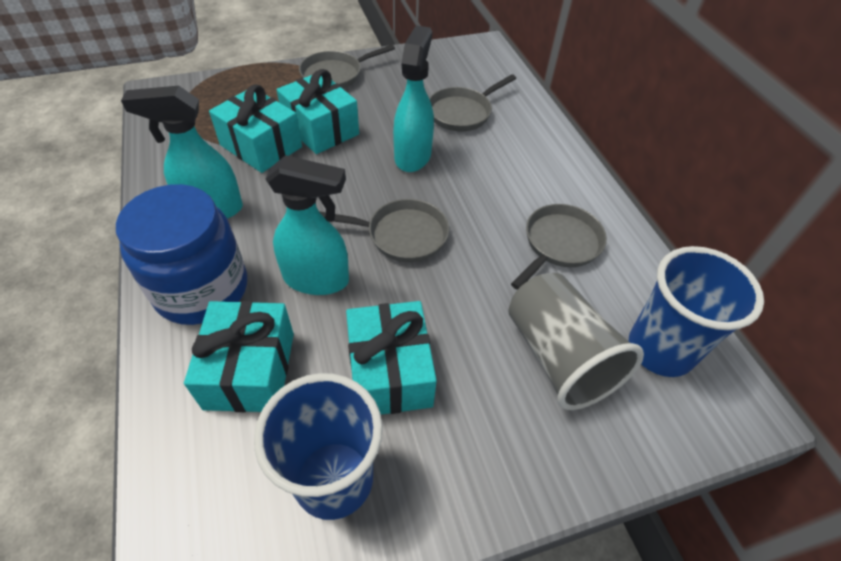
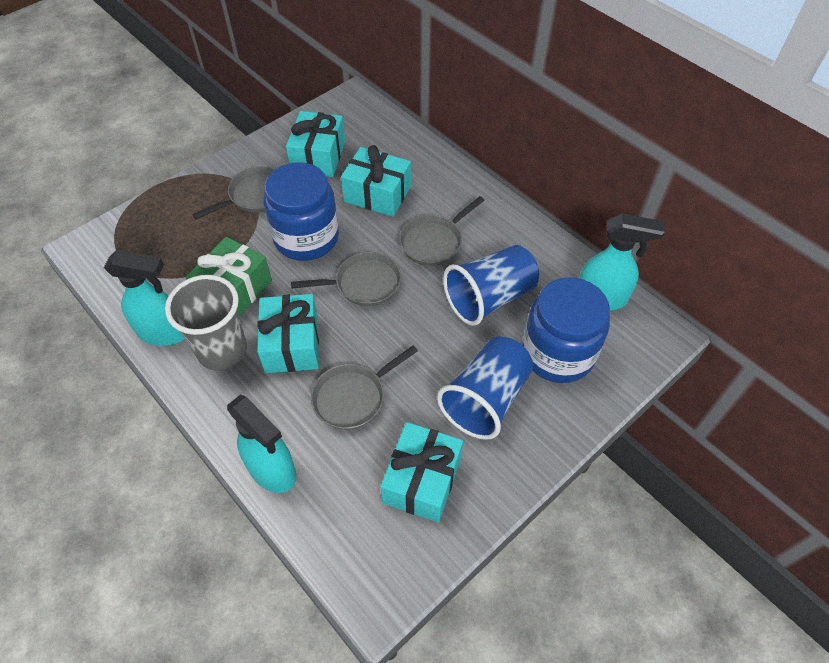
blue jar: [116,184,247,325] = 1 -> [264,162,339,261] [522,277,610,383] = 2
green gift: none = 0 -> [186,237,272,317] = 1

